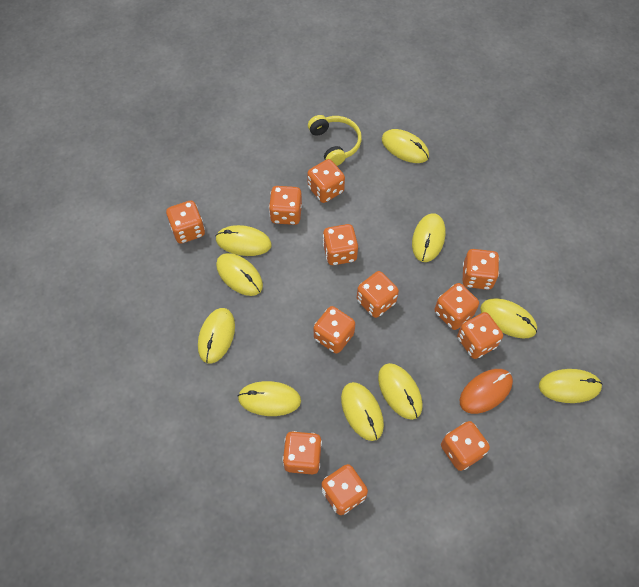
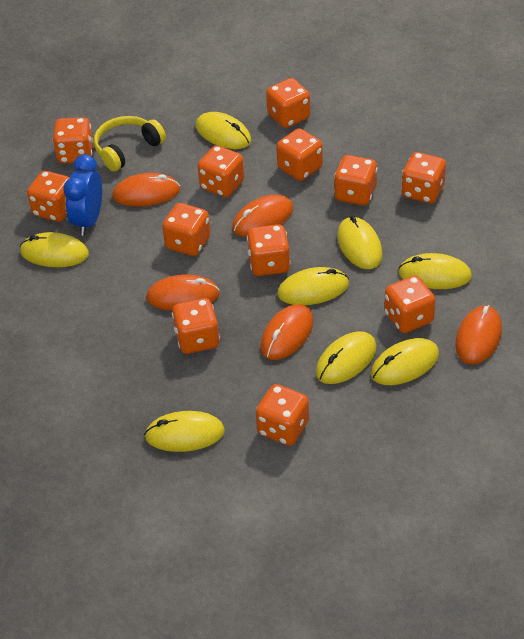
blue clock: none = 0 -> [63,155,102,236] = 1
orange mouse: [459,369,513,414] = 1 -> [112,173,180,206] [146,274,220,311] [232,195,293,237] [260,304,313,360] [455,305,502,364] = 5
yellow mouse: [198,308,235,364] [216,225,272,256] [216,253,263,296] [238,381,301,416] [341,382,384,441] [378,363,423,420] [382,129,429,163] [412,213,445,262] [480,298,537,338] [539,369,603,403] = 10 -> [20,232,89,267] [144,411,225,452] [196,112,251,149] [278,267,349,305] [316,331,377,384] [337,216,382,269] [371,338,439,385] [398,253,472,289] = 8

